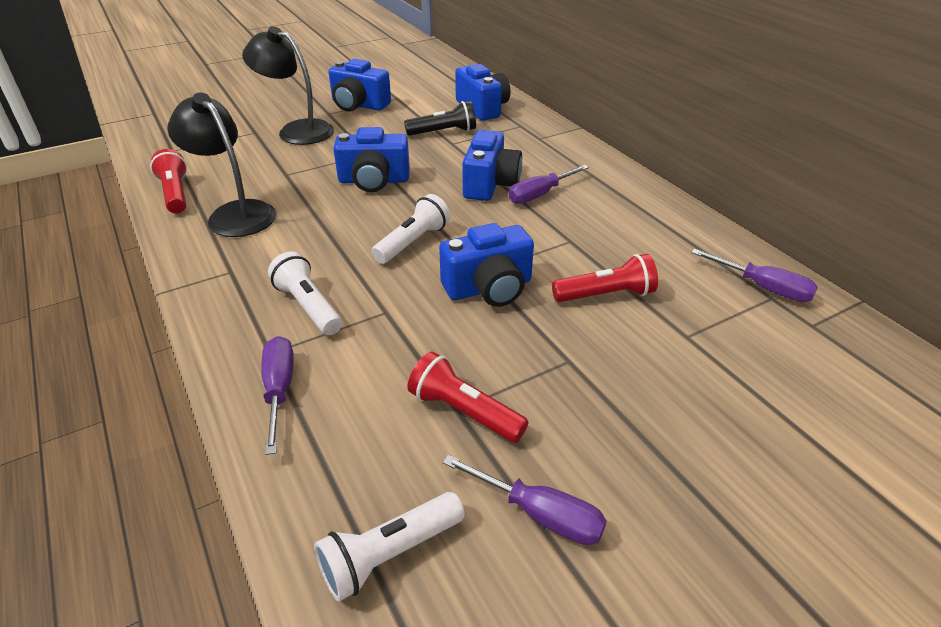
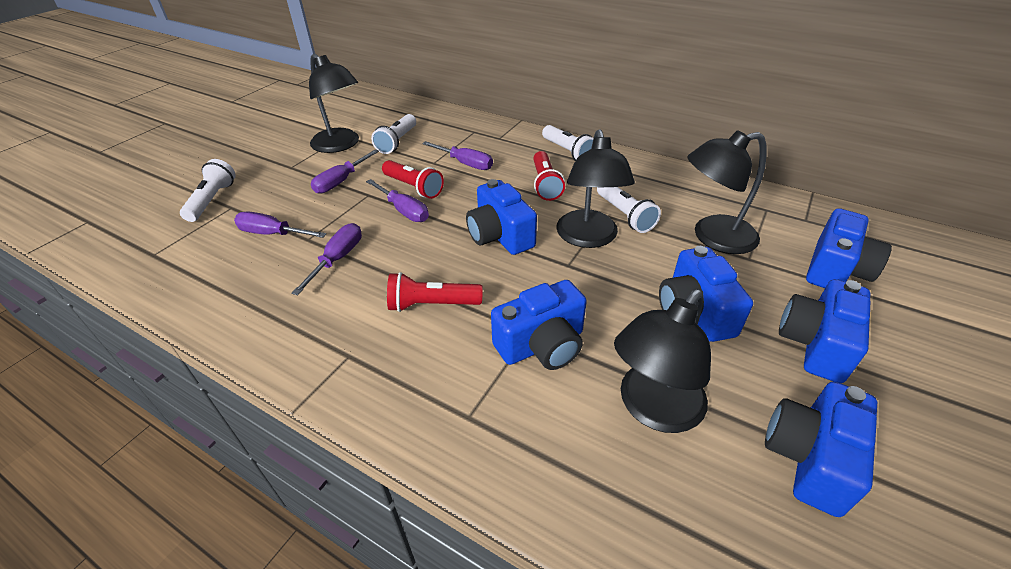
black flashlight: [404,101,476,136] = 1 -> none = 0
black lamp: [167,93,276,237] [242,26,334,145] = 2 -> [309,54,359,153] [556,129,635,248] [614,289,711,433] [687,130,767,254] = 4
blue camera: [329,59,391,112] [333,127,410,192] [439,223,534,307] [455,64,511,121] [462,130,522,201] = 5 -> [466,179,537,255] [491,280,587,370] [659,246,753,342] [765,382,877,517] [779,279,870,383] [806,208,892,288] = 6
purple screwdriver: [261,336,294,455] [442,455,607,545] [509,165,589,204] [691,249,818,302] = 4 -> [234,212,326,238] [291,223,362,295] [311,149,379,194] [366,179,429,222] [422,141,493,170] = 5
white flashlight: [268,251,342,335] [314,492,465,602] [371,194,450,264] = 3 -> [180,159,236,222] [371,114,416,154] [542,125,593,161] [597,187,661,233] = 4

